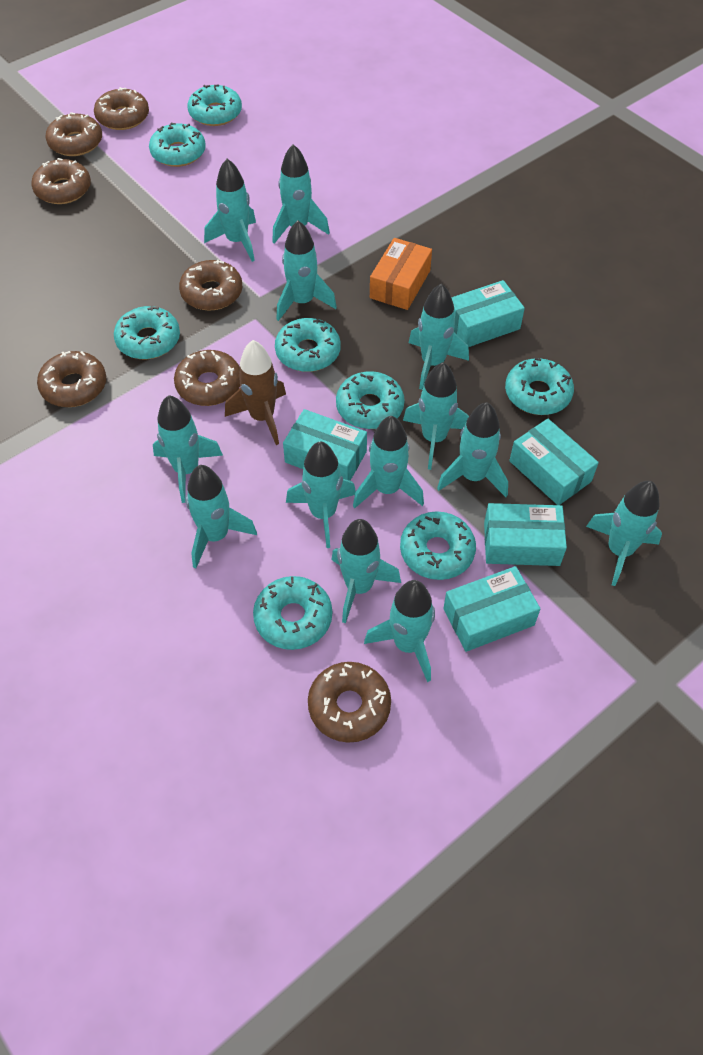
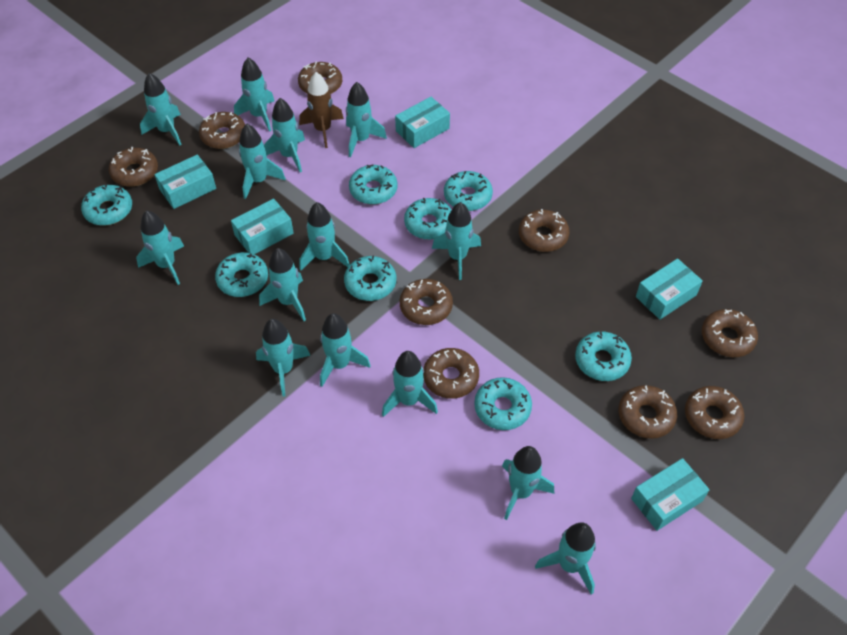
brown donut: [31,158,91,204] [37,351,106,407] [46,112,102,156] [94,87,149,130] [174,350,240,406] [179,259,243,311] [308,662,391,743] = 7 -> [109,147,158,186] [199,112,245,149] [298,62,342,94] [400,279,453,325] [423,348,479,399] [519,209,570,252] [618,385,677,439] [685,386,744,439] [702,309,758,357] = 9
orange box: [370,238,432,310] = 1 -> none = 0
turquoise rocket: [153,395,223,503] [186,465,257,568] [204,159,256,262] [272,144,330,244] [276,221,337,321] [286,441,356,548] [331,519,401,623] [353,416,424,508] [364,580,435,682] [403,362,469,470] [409,283,469,389] [437,402,508,497] [586,481,662,586] = 13 -> [136,210,184,285] [140,73,182,146] [234,57,274,132] [239,124,286,199] [256,319,311,396] [259,248,306,321] [264,98,305,172] [300,202,350,271] [320,313,371,387] [346,82,387,157] [382,351,438,417] [432,202,481,280] [502,446,554,520] [535,522,596,595] = 14

